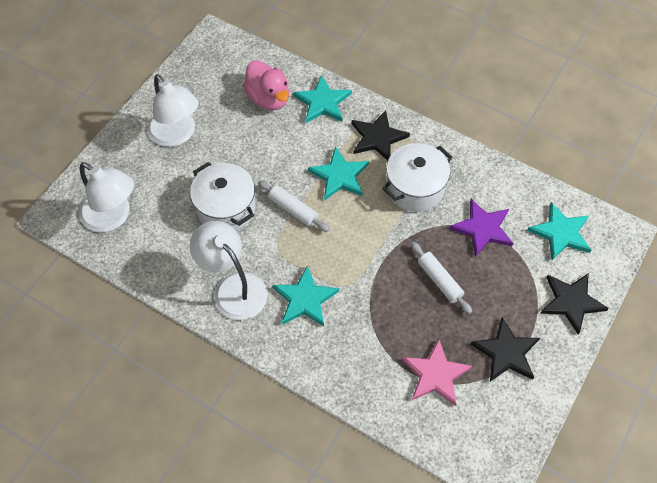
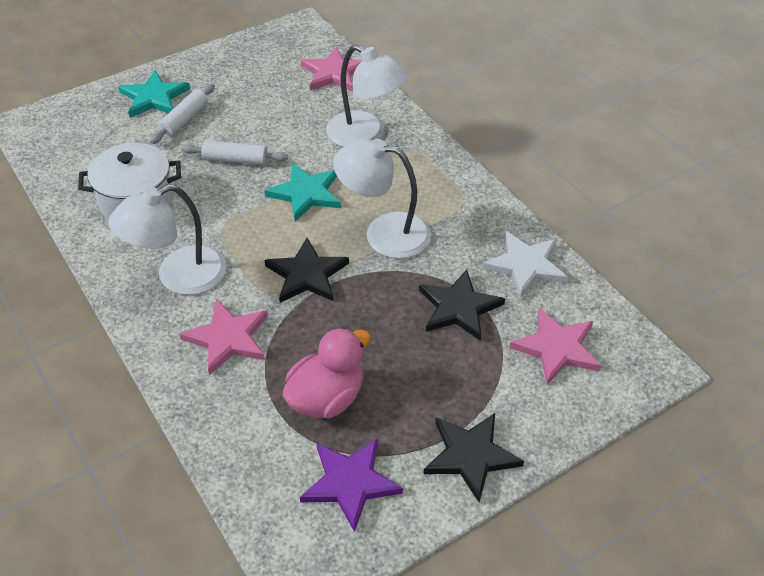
pink star: [402,339,472,406] = 1 -> [180,299,268,375] [301,47,363,92] [509,308,601,385] = 3
turquoise star: [273,265,339,326] [293,75,352,123] [308,146,369,200] [527,202,591,260] = 4 -> [118,70,190,118] [264,163,341,221] = 2
white pot: [190,162,256,230] [382,143,453,212] = 2 -> [78,143,181,220] = 1
white star: none = 0 -> [482,231,568,298] = 1

